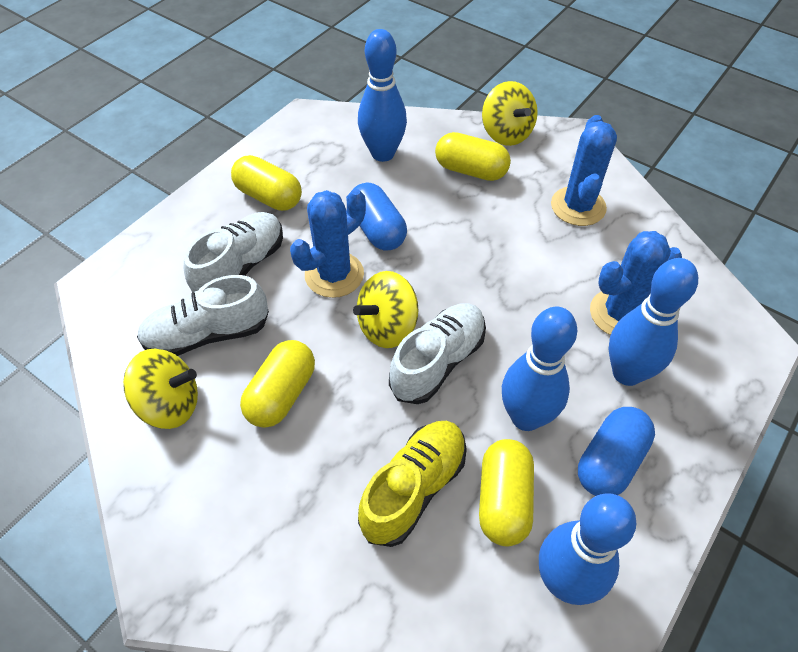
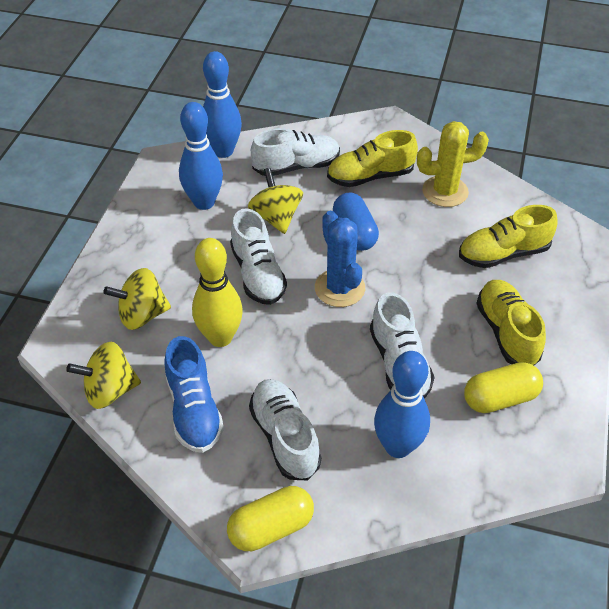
blue bowling pin: [358,29,407,162] [502,307,577,431] [539,493,636,605] [609,258,698,386] = 4 -> [179,102,223,210] [203,51,242,158] [374,351,430,458] = 3
blue cactus: [290,189,366,298] [551,115,617,226] [590,231,682,335] = 3 -> [315,211,365,307] = 1
blue capsule: [354,182,407,250] [578,407,655,496] = 2 -> [333,192,379,251] = 1
blue shoe: none = 0 -> [164,336,224,453] = 1
white shoe: [137,275,269,356] [184,212,283,292] [389,303,486,404] = 3 -> [230,208,287,305] [249,379,321,480] [251,128,340,176] [370,292,435,399] = 4
yellow bowling pin: none = 0 -> [192,238,243,347] = 1
yellow cactus: none = 0 -> [417,121,489,207] = 1
yellow capsule: [231,155,302,211] [240,340,315,428] [435,132,511,181] [479,439,534,546] = 4 -> [227,486,314,551] [464,362,543,413] = 2
yellow shoe: [358,421,467,547] = 1 -> [327,130,418,187] [459,205,558,268] [476,280,546,366] = 3

